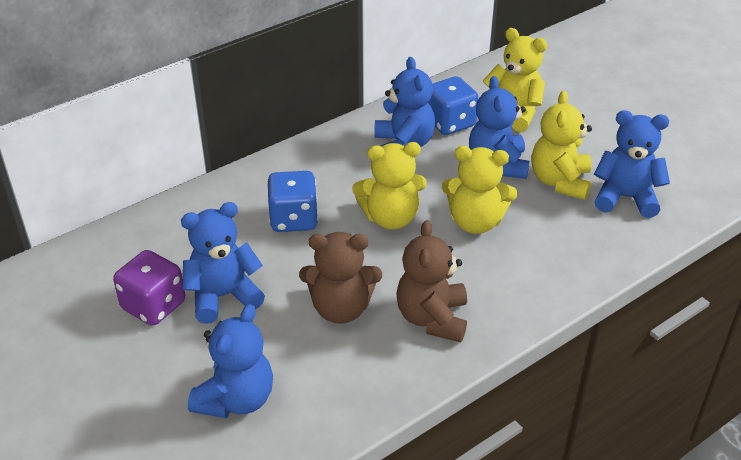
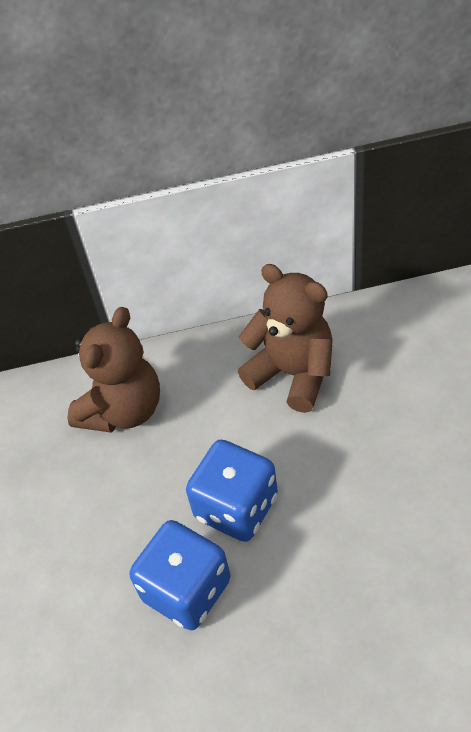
blue teddy bear: [181,202,265,324] [188,304,273,418] [374,57,435,147] [469,76,530,179] [594,110,670,218] = 5 -> none = 0
purple dice: [113,250,185,326] = 1 -> none = 0
yellow teddy bear: [352,142,427,230] [442,146,517,234] [483,28,547,132] [531,91,592,200] = 4 -> none = 0

